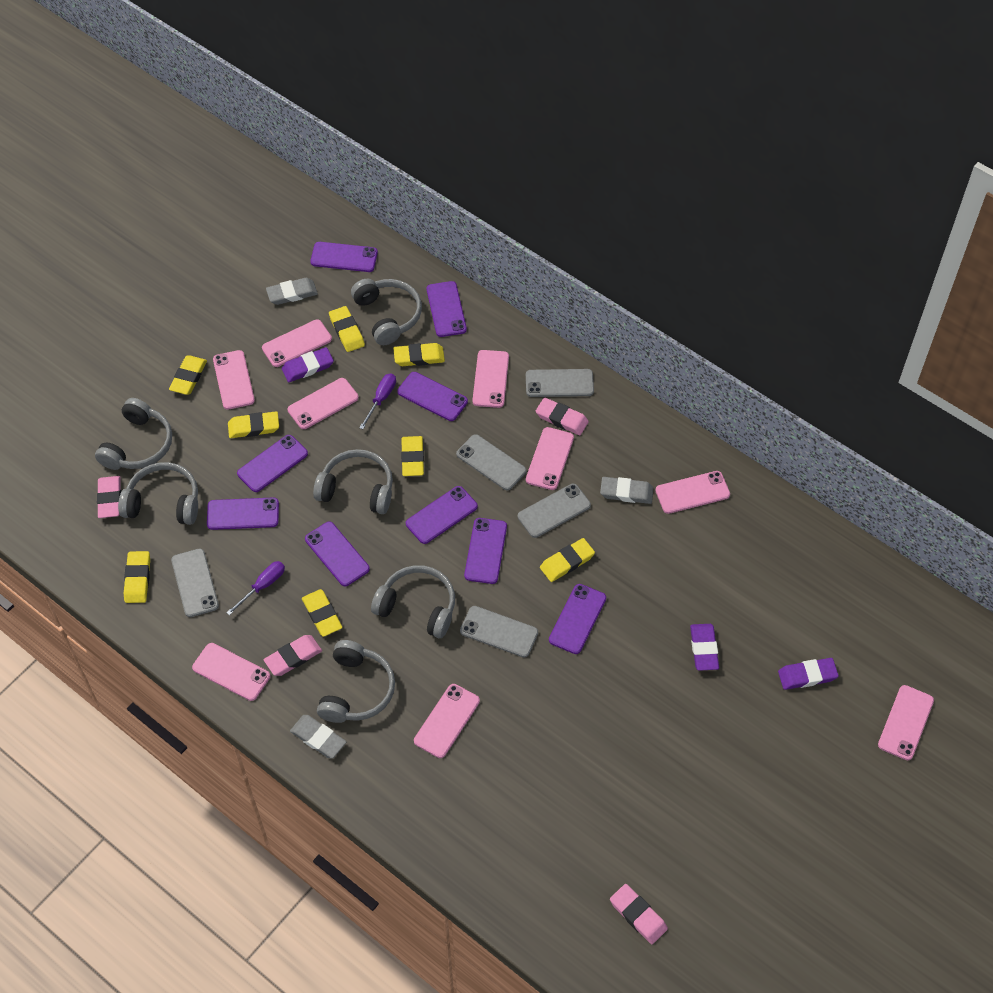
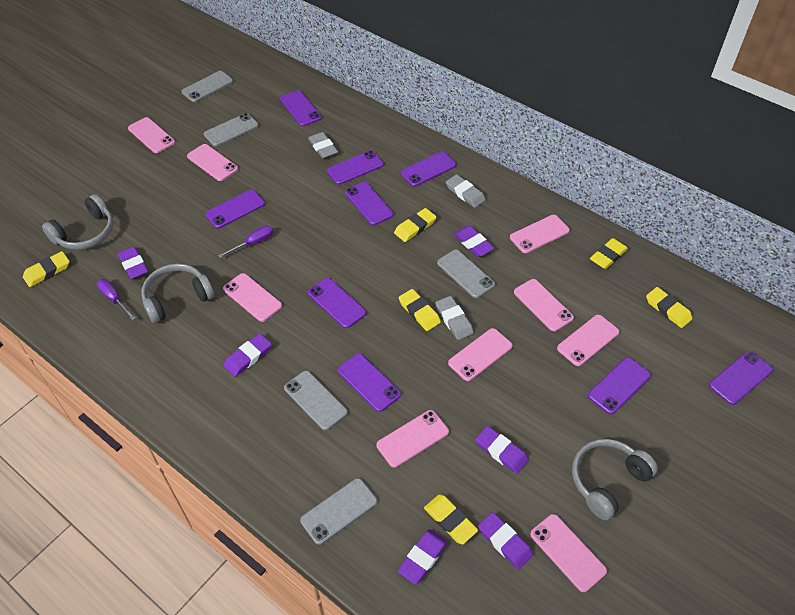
grey headphones: [95,398,172,470] [118,462,198,525] [313,449,393,514] [317,640,395,723] [351,279,422,345] [371,565,455,638] = 6 -> [42,194,113,250] [141,264,214,323] [572,439,658,520] = 3
pink eraser: [97,476,121,518] [264,635,322,676] [536,398,589,435] [610,884,668,944] = 4 -> none = 0
purple eraser: [282,347,334,382] [690,624,719,671] [778,658,839,690] = 3 -> [118,246,148,279] [224,333,272,377] [398,529,448,585] [454,226,494,257] [475,426,529,474] [478,512,533,570] = 6
yellow eraser: [124,551,150,603] [169,356,207,395] [228,411,279,438] [302,589,342,637] [329,306,365,352] [393,343,445,366] [401,436,424,476] [540,538,595,582] = 8 -> [23,251,69,287] [394,208,436,242] [399,289,441,331] [424,495,478,544] [590,238,628,269] [646,287,693,328] = 6

